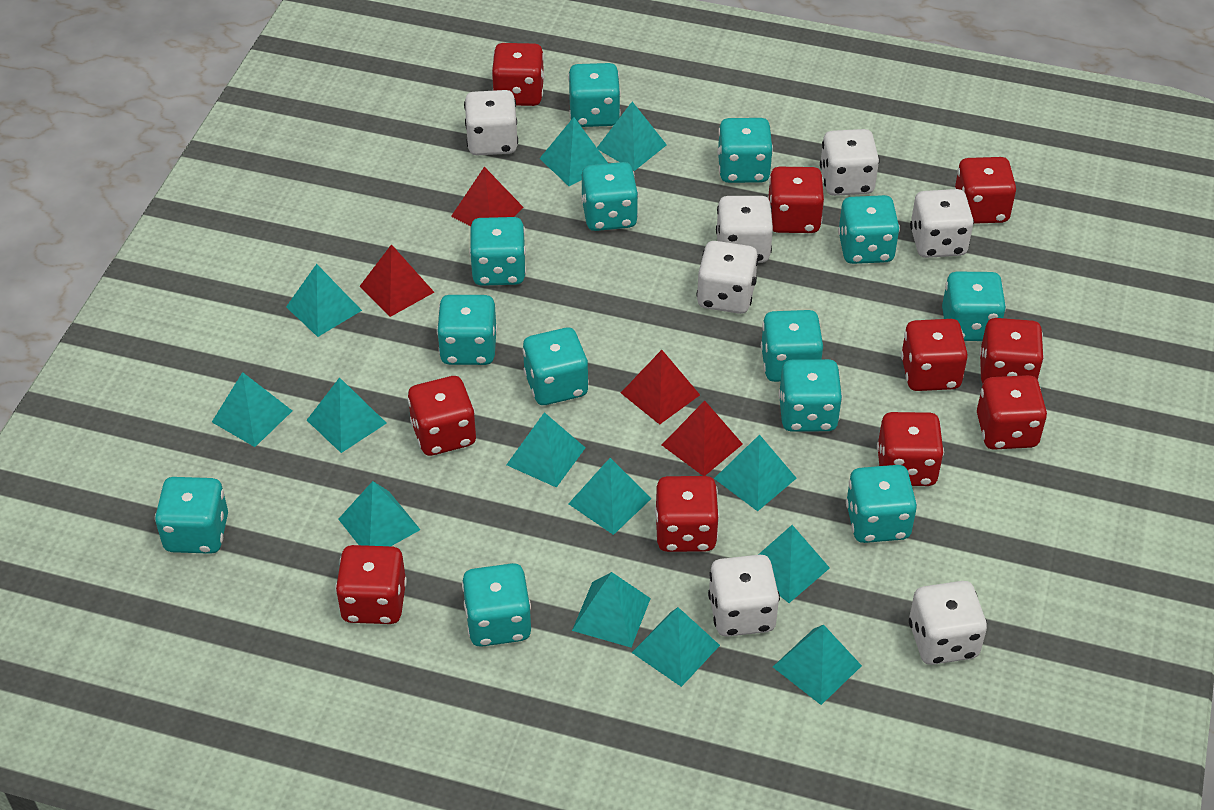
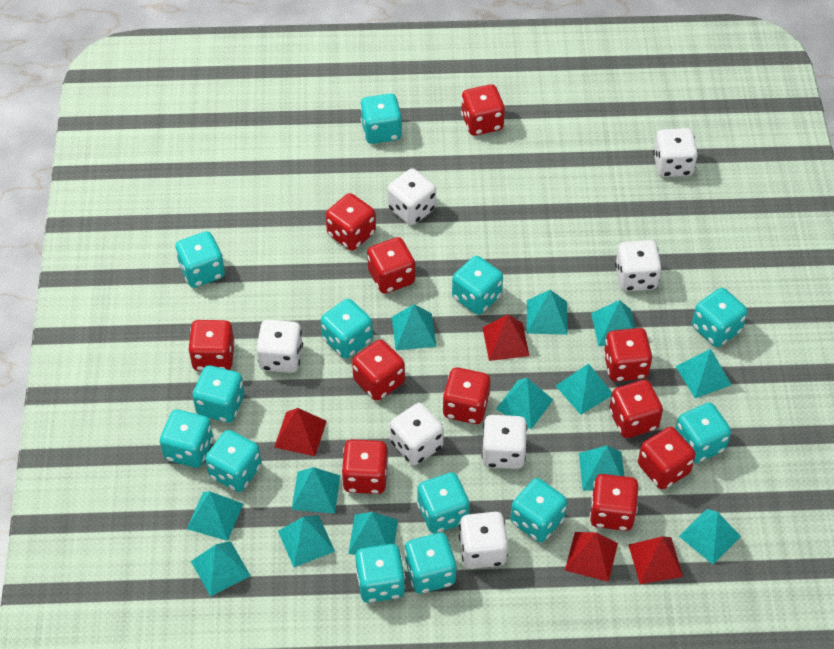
red dice: [335,545,407,624] [408,376,476,456] [492,43,545,106] [655,476,719,552] [768,167,824,233] [877,412,944,486] [901,319,968,391] [954,157,1016,224] [977,375,1047,450] [979,318,1044,384] = 10 -> [188,320,235,371] [326,193,376,251] [341,439,388,494] [352,340,405,401] [367,237,415,294] [442,367,490,424] [461,84,505,136] [590,474,638,531] [603,328,653,382] [609,380,663,438] [638,427,696,489] = 11

